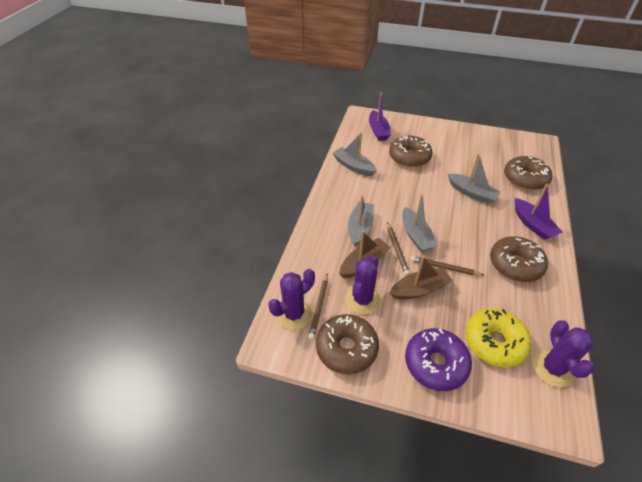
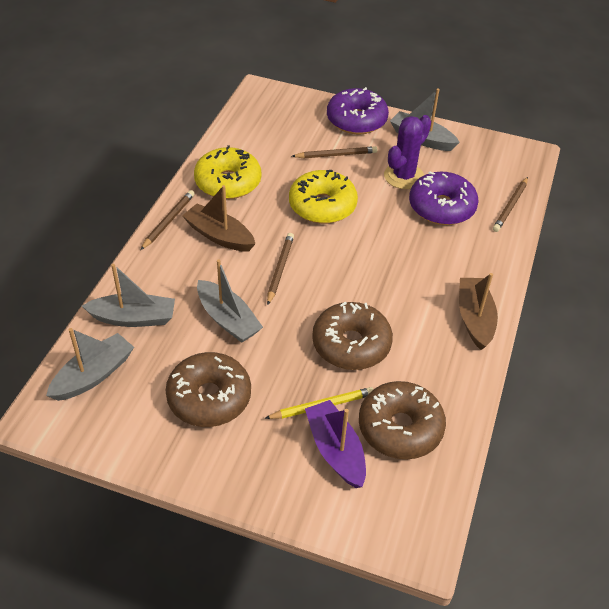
brown donut: [316,314,379,374] [389,136,433,168] [490,236,548,282] [504,156,552,190] = 4 -> [165,352,251,427] [312,302,393,370] [359,381,446,459] = 3
brown pencil: [309,274,328,340] [387,222,410,276] [410,256,484,276] = 3 -> [141,190,195,250] [267,233,294,305] [292,146,377,158] [493,177,528,232] = 4
purple boat: [369,93,391,141] [515,184,563,240] = 2 -> [305,400,366,488] = 1
purple cactus: [268,269,315,330] [345,256,381,314] [533,320,594,387] = 3 -> [384,115,431,189] = 1
purple donut: [405,328,472,391] = 1 -> [327,87,389,135] [409,171,479,225] = 2
yellow donut: [465,308,532,367] = 1 -> [194,145,262,199] [289,170,358,224] = 2
yellow pencil: none = 0 -> [264,387,374,419] = 1

